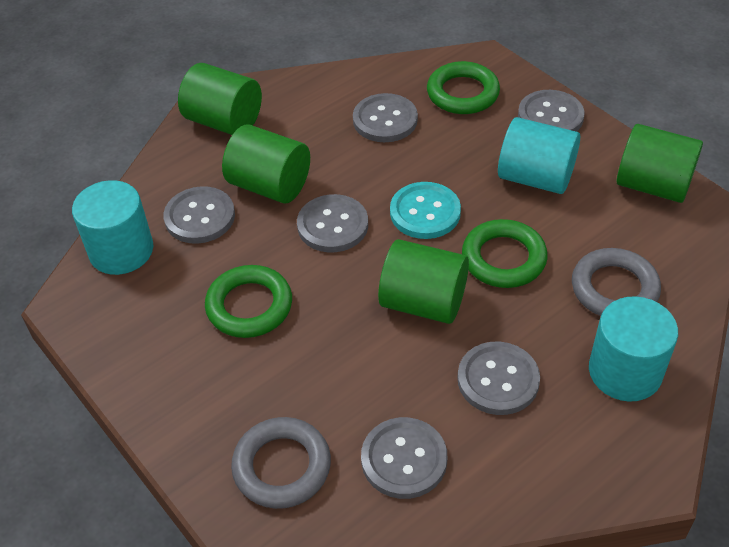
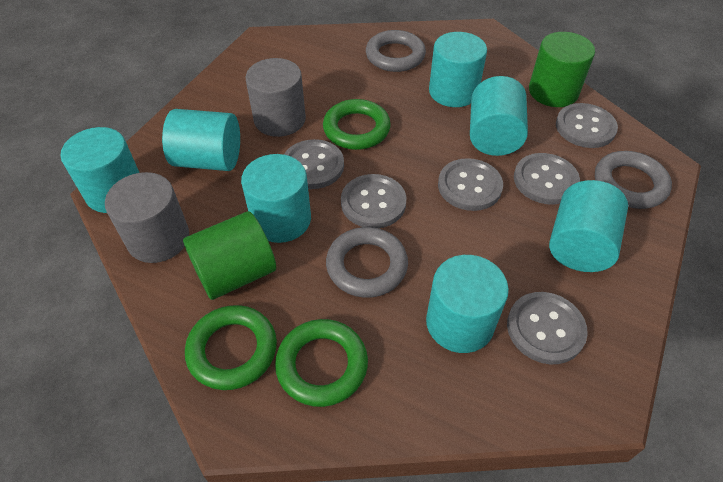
green cylinder: [178,63,262,135] [222,125,310,204] [378,239,469,324] [617,124,703,203] = 4 -> [183,211,276,300] [529,32,595,107] = 2
grey cylinder: none = 0 -> [105,172,189,263] [246,58,306,137] = 2
grey ring: [231,417,331,509] [572,248,661,316] = 2 -> [326,227,408,298] [366,30,426,72] [595,151,672,209] = 3
turquoise button: [390,182,461,239] = 1 -> none = 0
turquoise cylinder: [72,180,153,275] [498,117,580,194] [589,296,678,402] = 3 -> [61,127,140,213] [162,109,240,171] [241,154,311,243] [426,255,509,353] [429,32,487,107] [470,76,528,156] [549,180,628,272] = 7

